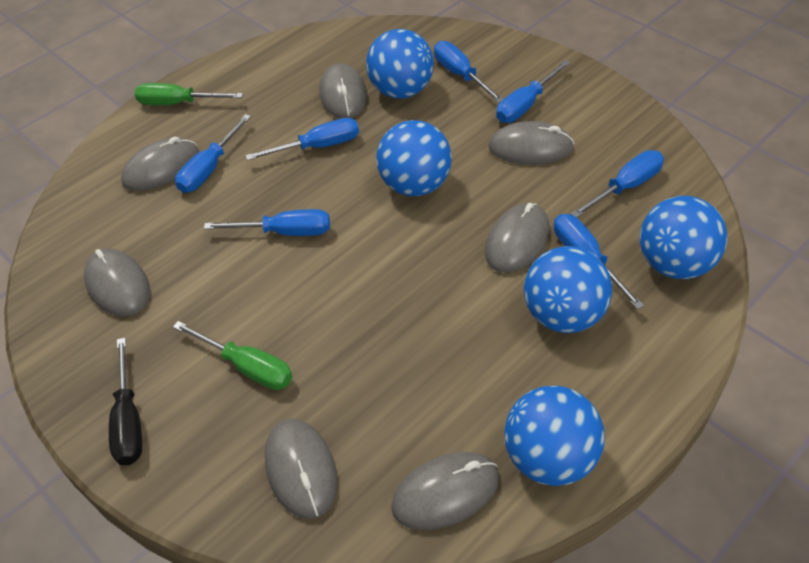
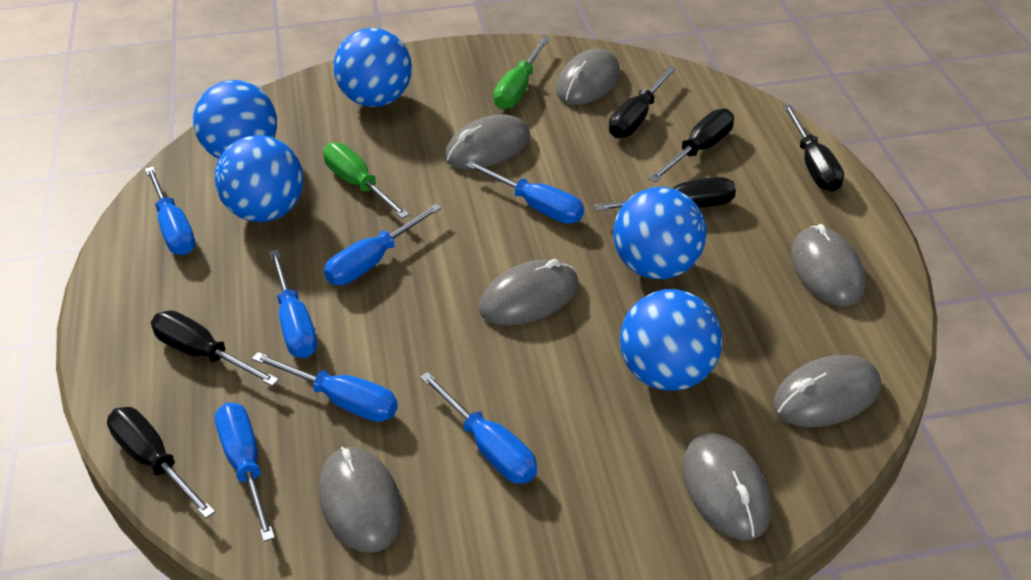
black screwdriver: [109,338,142,465] = 1 -> [107,407,215,518] [151,310,279,386] [595,177,736,211] [609,66,677,138] [648,109,734,182] [783,105,844,192] = 6

